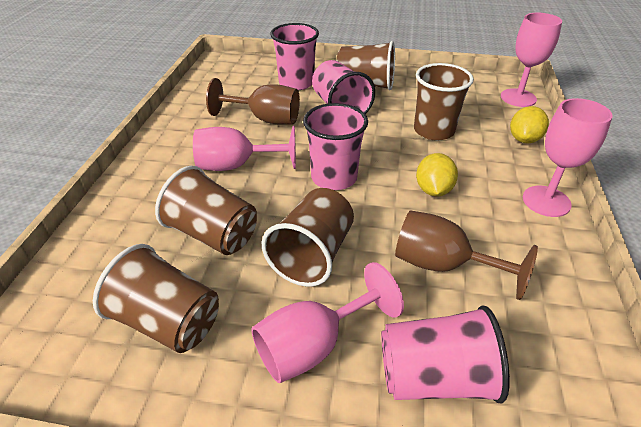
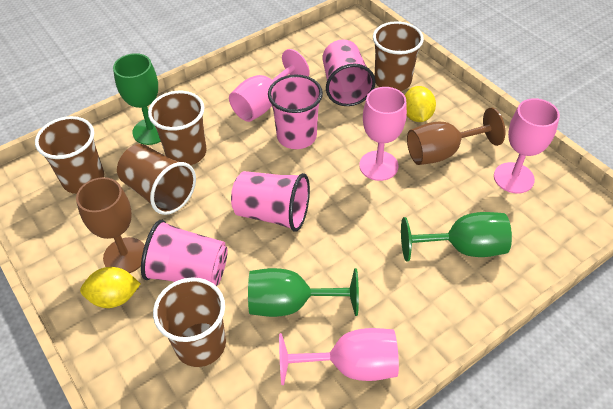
green goblet: none = 0 -> [113,53,161,145] [248,268,359,317] [401,212,512,262] = 3

